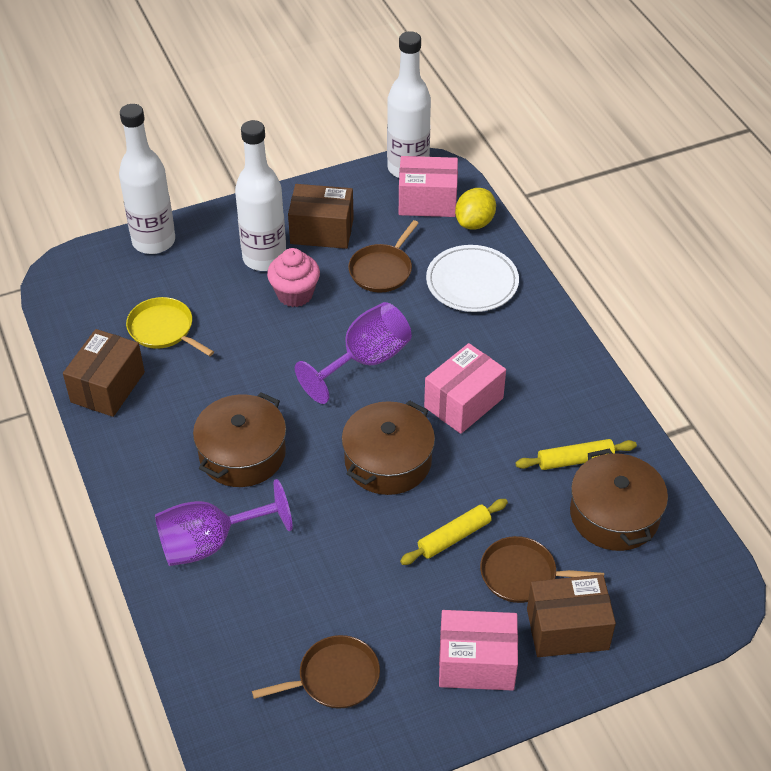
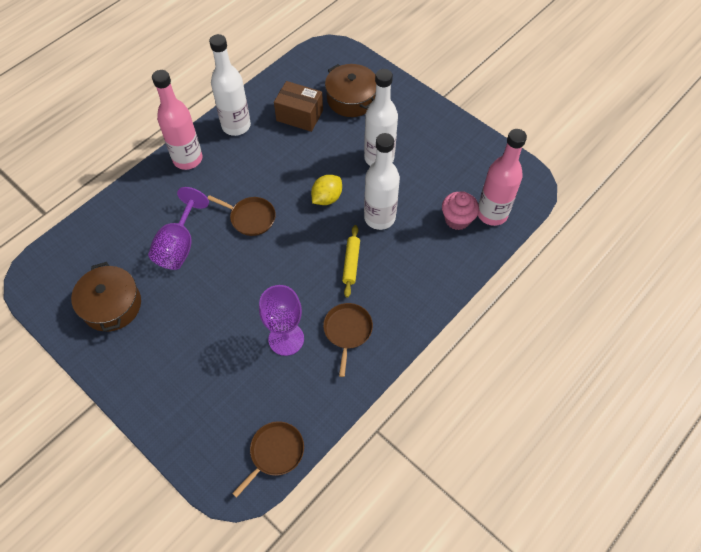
brown box: [63,329,145,417] [288,184,354,249] [527,574,616,657] = 3 -> [274,81,323,132] = 1
brown pot: [193,392,286,487] [342,400,435,495] [570,448,668,551] = 3 -> [71,262,141,332] [325,64,376,117] = 2
pink bottle: none = 0 -> [152,70,202,170] [478,129,527,226] = 2
pink box: [399,156,458,217] [424,343,506,434] [439,610,518,691] = 3 -> none = 0
white plate: [426,245,519,312] = 1 -> none = 0
yellow pan: [126,297,214,356] = 1 -> none = 0
yellow rolling pin: [400,499,508,565] [515,439,637,470] = 2 -> [342,225,360,298] = 1

